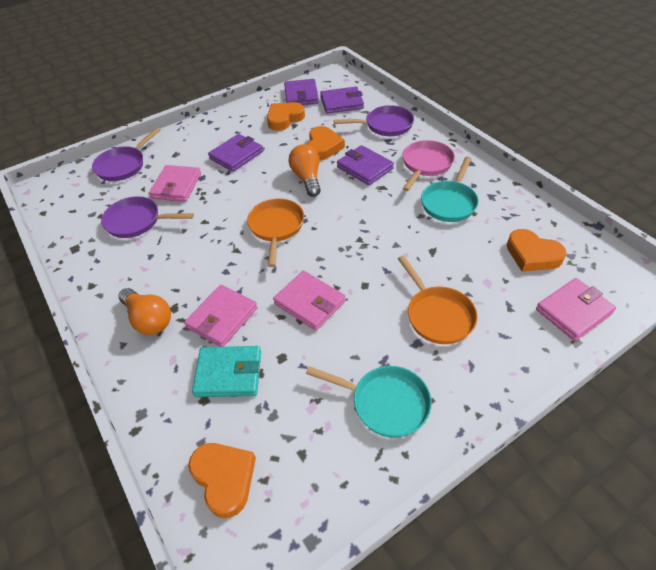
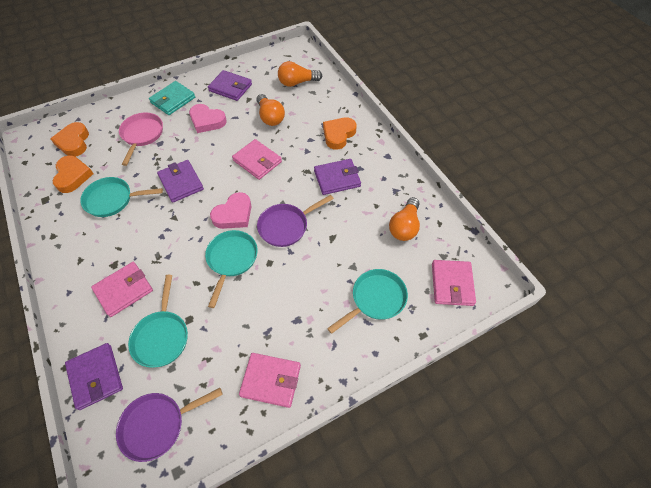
orange heart: [188,443,256,518] [267,102,305,131] [307,126,345,161] [507,229,567,272] = 4 -> [51,122,89,157] [53,156,93,193] [323,117,357,150] = 3
orange light bulb: [119,288,171,335] [288,144,321,197] = 2 -> [256,94,285,126] [278,61,322,87] [389,197,420,241] = 3
orange pan: [247,199,304,267] [398,255,477,344] = 2 -> none = 0
pink heart: none = 0 -> [189,104,227,133] [210,192,251,229] = 2
purple pan: [92,127,161,181] [101,196,194,238] [334,105,414,136] = 3 -> [116,388,223,462] [257,195,334,247] = 2
turquoise pan: [306,366,432,438] [421,157,479,222] = 2 -> [80,177,163,217] [128,275,188,368] [205,230,258,308] [327,269,408,334] = 4

